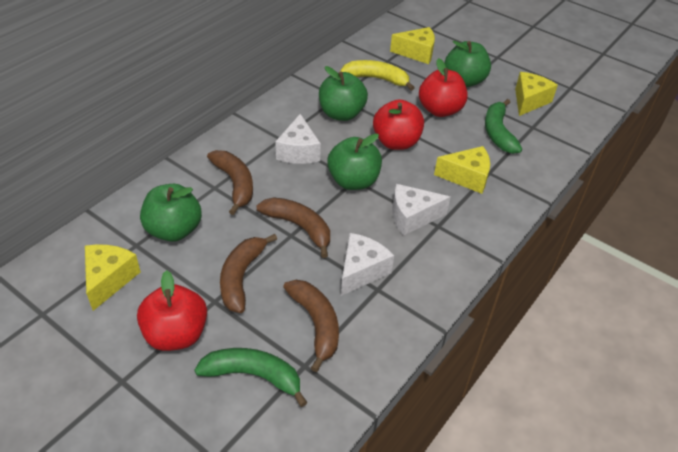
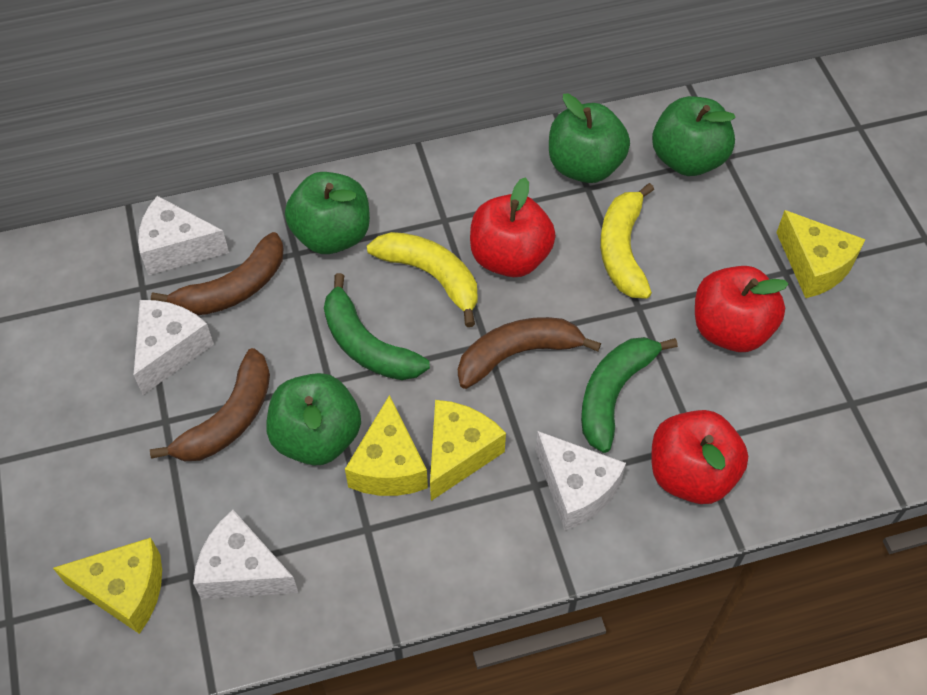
brown banana: [207,150,253,215] [220,234,277,313] [256,197,330,258] [283,280,339,372] = 4 -> [150,348,270,461] [151,232,284,315] [458,317,601,389] = 3
white cheese: [275,114,321,164] [341,233,394,296] [392,184,451,235] = 3 -> [134,300,214,395] [138,196,229,275] [193,510,299,599] [536,431,626,531] = 4
yellow banana: [340,60,415,91] = 1 -> [367,232,478,327] [600,183,654,299] = 2

